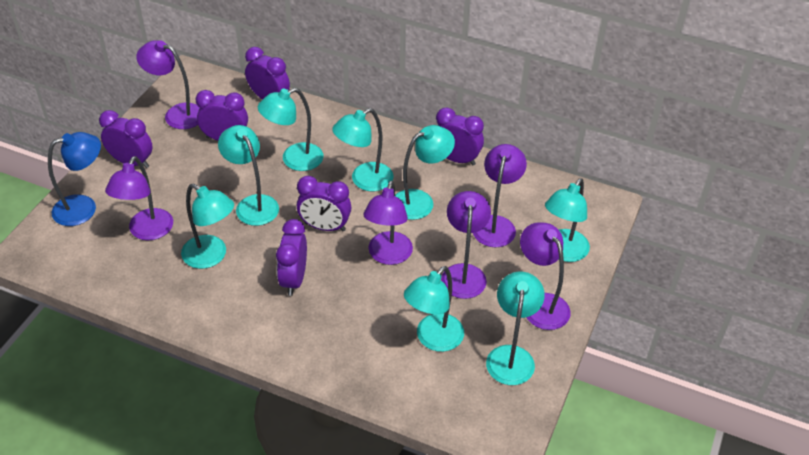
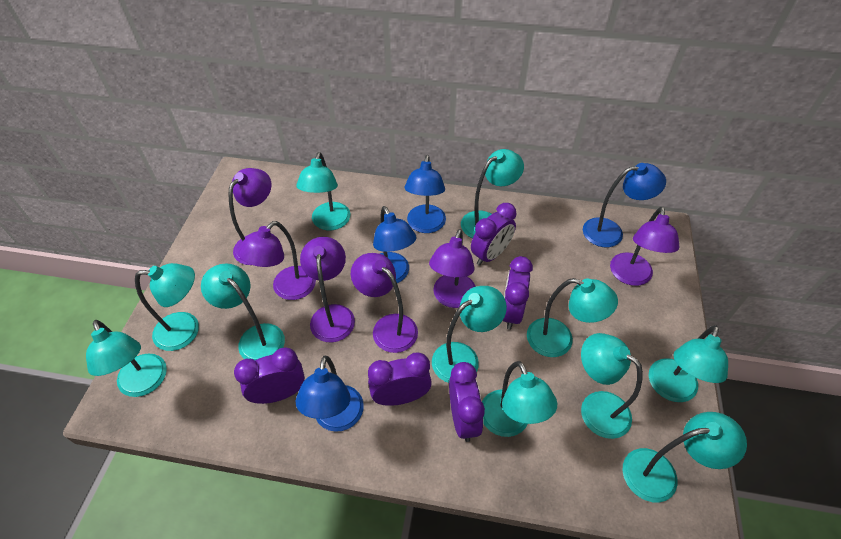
blue lamp: [48,132,101,226] = 1 -> [296,356,364,432] [373,206,416,283] [405,155,446,233] [583,163,666,247] = 4
purple clock: [99,110,153,168] [196,90,248,141] [245,47,290,100] [276,219,307,296] [297,176,352,231] [436,108,484,165] = 6 -> [234,348,305,404] [368,353,432,406] [449,362,485,442] [471,203,517,266] [503,256,533,330] = 5
turquoise lamp: [181,183,234,269] [218,125,279,226] [258,88,323,171] [332,108,394,192] [395,125,455,220] [404,266,464,352] [486,272,545,385] [545,178,590,262] = 8 -> [86,320,167,397] [135,263,199,351] [201,264,285,360] [296,152,351,230] [432,286,507,383] [461,149,524,238] [482,361,557,437] [527,278,618,357] [581,333,643,439] [622,412,747,503] [649,325,728,402] = 11

